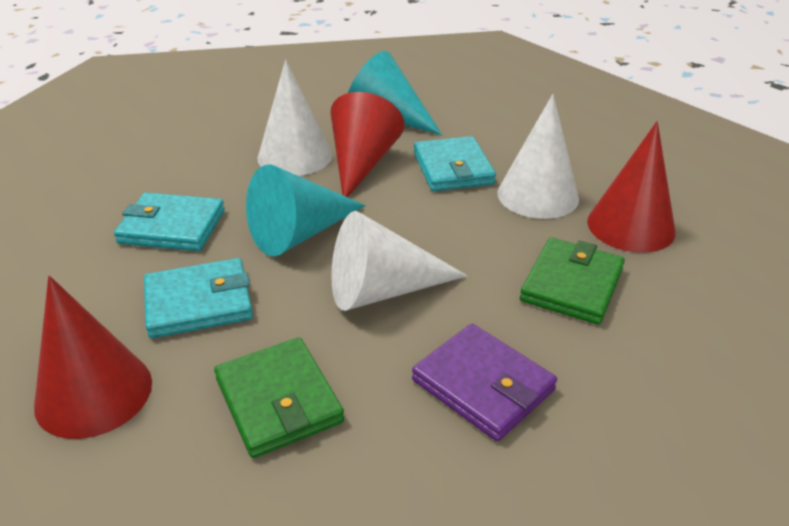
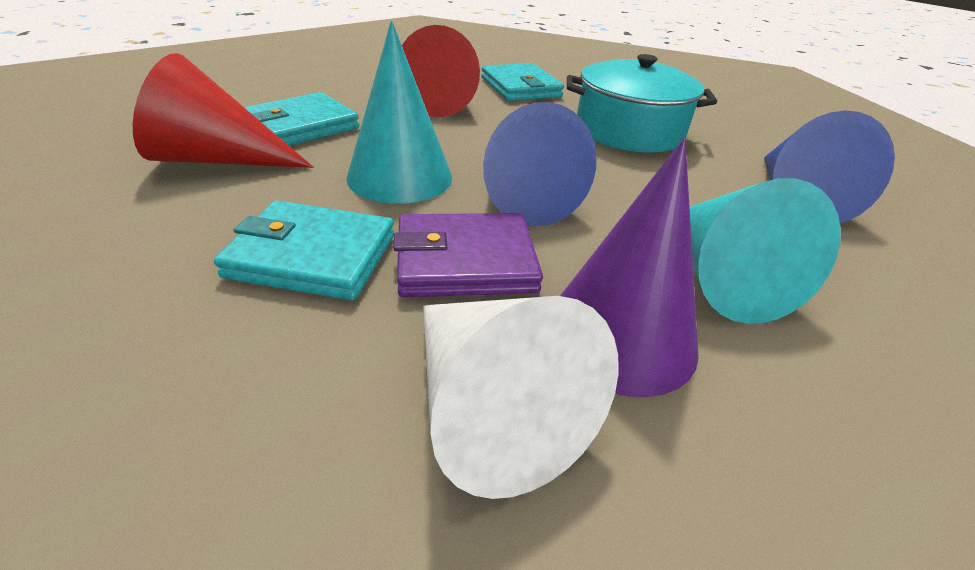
blue cone: none = 0 -> [483,102,597,227] [764,111,895,223] = 2
green wallet: [214,337,344,458] [520,237,625,325] = 2 -> none = 0
purple cone: none = 0 -> [560,138,699,397] = 1
red cone: [34,276,152,439] [330,92,405,197] [587,121,676,253] = 3 -> [133,53,313,168] [402,25,480,117] = 2
turquoise pot: none = 0 -> [567,54,717,153] = 1
white cone: [258,60,332,176] [331,211,468,311] [498,94,579,219] = 3 -> [423,296,619,499] = 1

